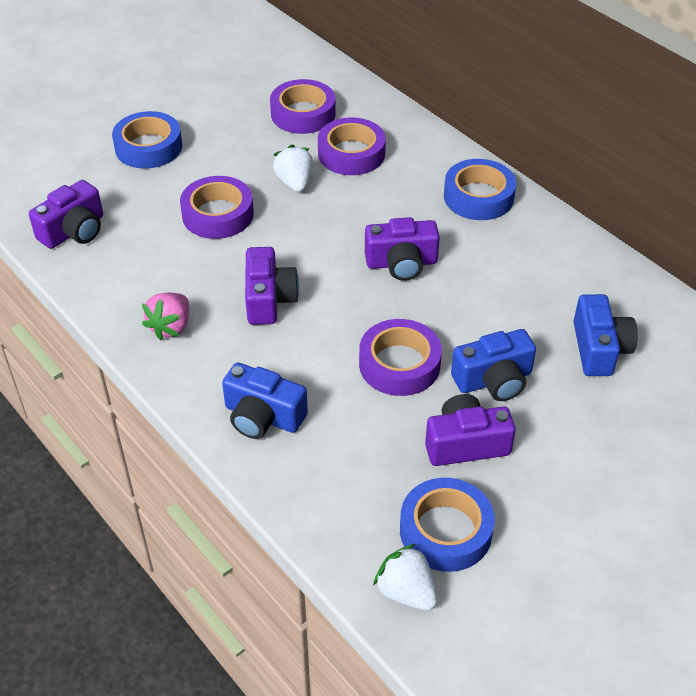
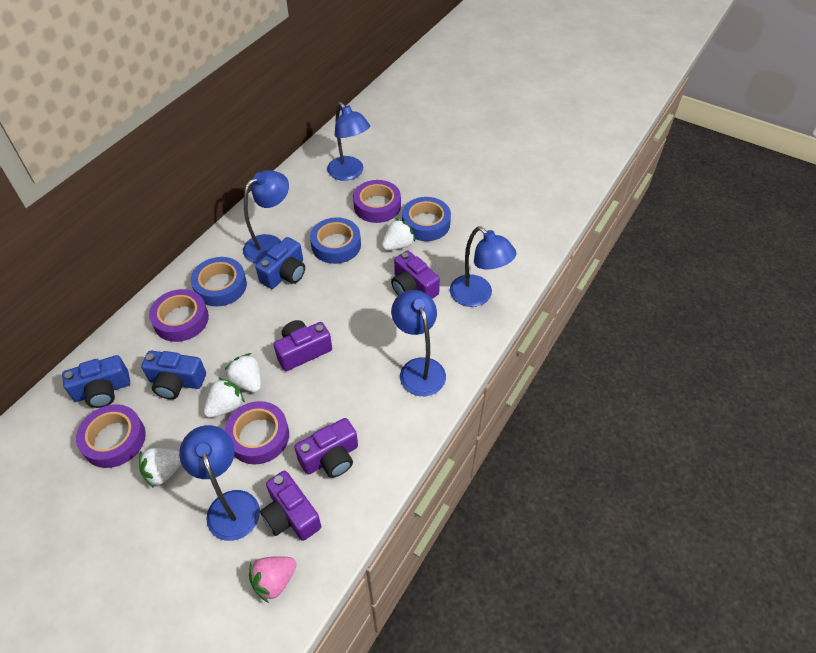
blue lamp: none = 0 -> [179,425,260,541] [243,170,289,264] [327,102,370,181] [391,290,446,396] [450,226,517,307] = 5
white strawberry: [273,145,313,192] [373,544,438,611] = 2 -> [139,448,182,488] [204,377,245,418] [225,353,261,392] [382,218,415,250] = 4

